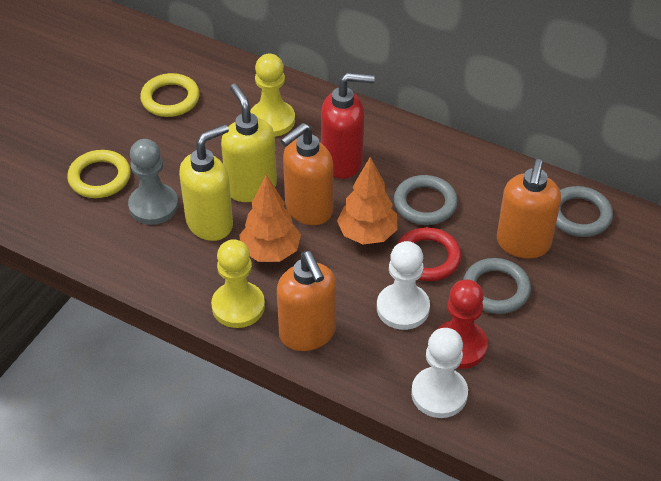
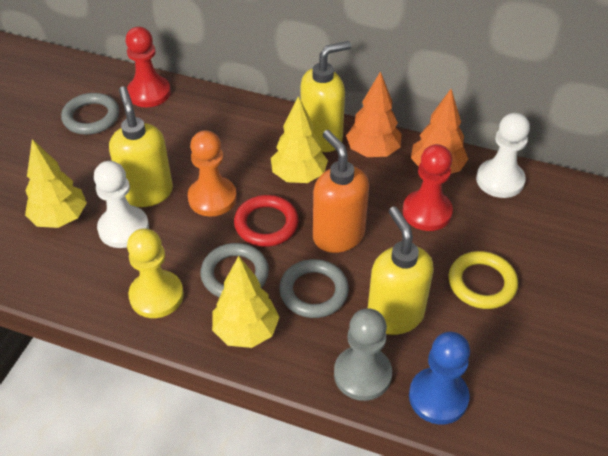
blue pawn: none = 0 -> [409,332,470,425] = 1
orange pawn: none = 0 -> [188,130,237,216] = 1
orange soap dispenser: [277,251,336,351] [281,123,333,225] [497,159,561,258] = 3 -> [313,130,369,253] = 1
red pawn: [437,279,488,369] = 1 -> [125,27,171,107] [403,144,453,231] = 2
red soap dispenser: [321,73,375,179] = 1 -> none = 0
yellow pawn: [211,239,265,328] [250,54,295,137] = 2 -> [127,228,184,318] = 1
yellow ring: [67,150,131,198] [140,73,200,117] = 2 -> [449,251,518,309] = 1
yellow soap dispenser: [179,124,233,241] [221,84,277,202] = 2 -> [109,86,173,207] [301,41,351,152] [368,207,434,335] = 3
yellow tree: none = 0 -> [25,139,87,228] [212,256,279,348] [271,96,328,183] = 3

